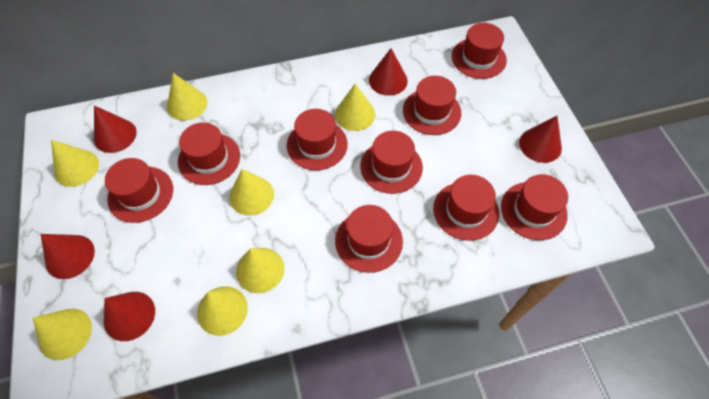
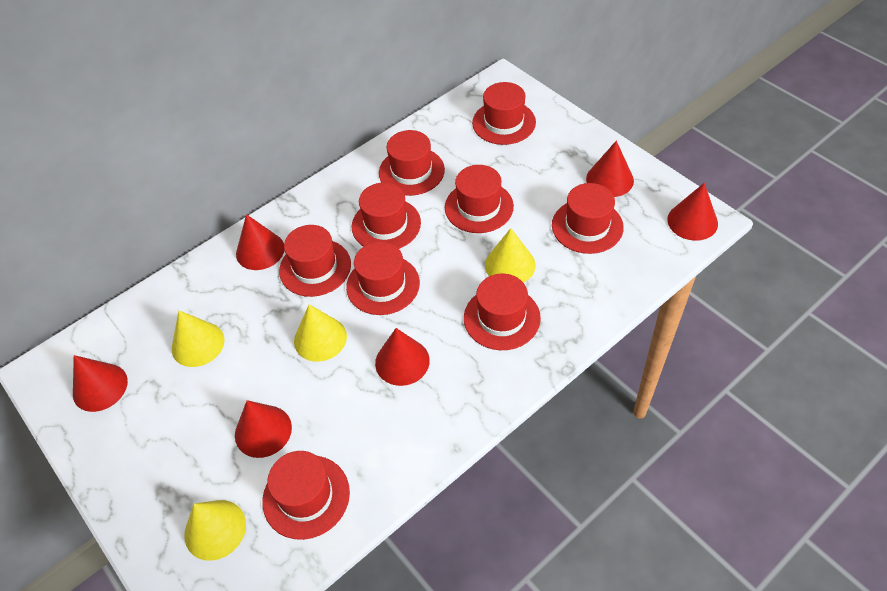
red cone: [41,234,95,279] [94,105,137,153] [104,292,155,341] [369,48,408,96] [519,116,562,163] = 5 -> [73,355,128,412] [235,400,292,458] [236,214,284,270] [375,328,430,386] [586,141,634,197] [667,183,718,241] = 6
yellow cone: [33,309,92,360] [51,140,99,187] [167,73,207,121] [197,286,248,336] [230,169,274,216] [236,248,285,293] [335,83,375,131] = 7 -> [172,310,224,367] [185,500,246,561] [294,304,347,362] [485,228,536,283] = 4

